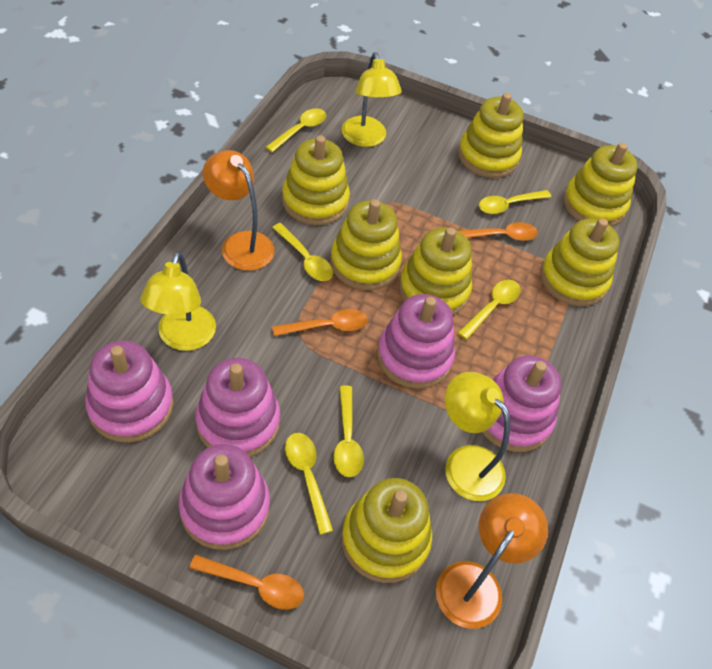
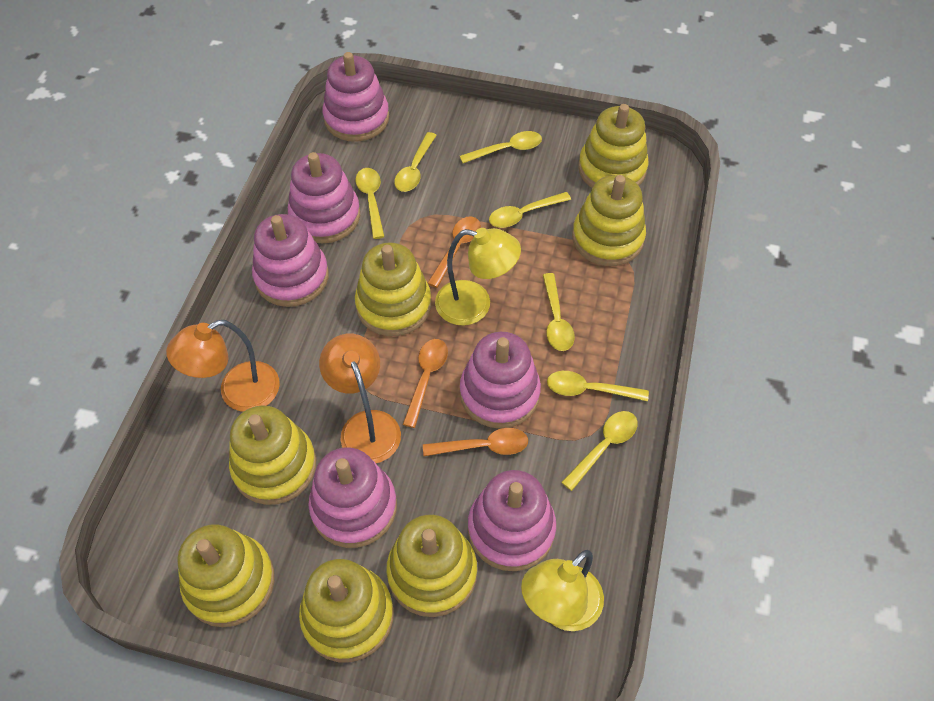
pink stacking toy: [85,341,174,442] [179,444,270,550] [196,358,280,457] [377,294,455,389] [482,356,561,452] = 5 -> [252,214,329,307] [288,152,360,243] [308,448,397,548] [322,52,389,142] [460,332,541,429] [468,470,556,571] = 6
yellow lamp: [140,252,216,351] [341,52,402,147] [445,372,510,501] = 3 -> [435,228,521,326] [521,550,604,631] = 2
yellow spoon: [265,108,326,152] [272,223,333,281] [285,433,333,535] [333,385,364,477] [458,280,521,340] [479,190,551,214] = 6 -> [356,168,385,239] [394,132,437,192] [460,131,542,163] [489,192,571,228] [543,273,575,351] [547,371,649,401] [561,411,638,491] = 7

